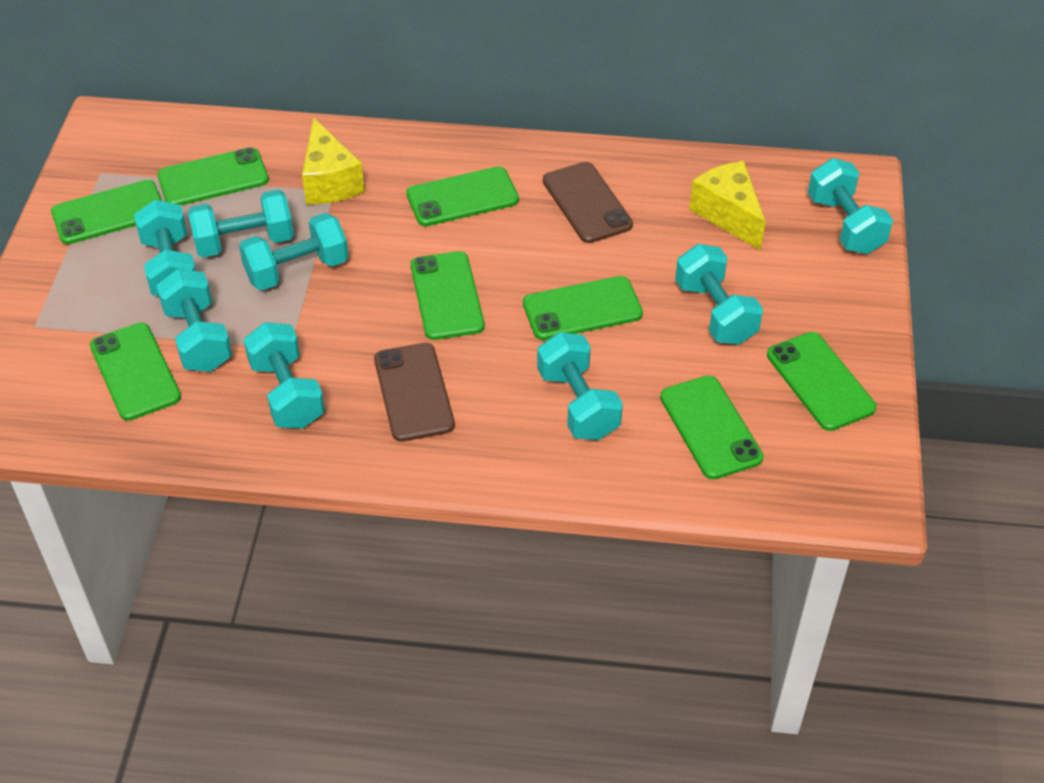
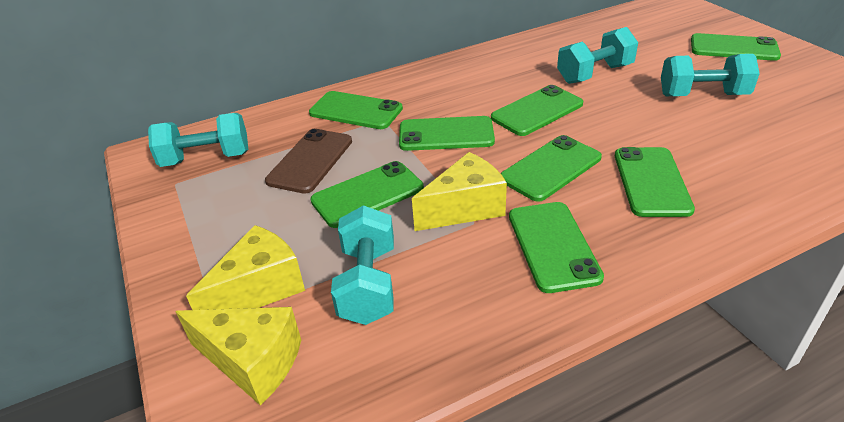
brown phone: [374,343,455,442] [543,162,633,243] = 2 -> [265,129,352,194] = 1
turquoise dumbbell: [134,200,196,296] [156,269,232,372] [188,189,294,257] [239,213,349,290] [244,322,325,429] [537,332,623,440] [675,244,763,345] [808,158,893,254] = 8 -> [148,113,248,167] [331,205,394,325] [557,27,638,84] [661,54,760,96] = 4
yellow cheese: [302,117,365,205] [689,161,766,251] = 2 -> [175,307,301,405] [186,225,305,310] [412,152,507,231] = 3

